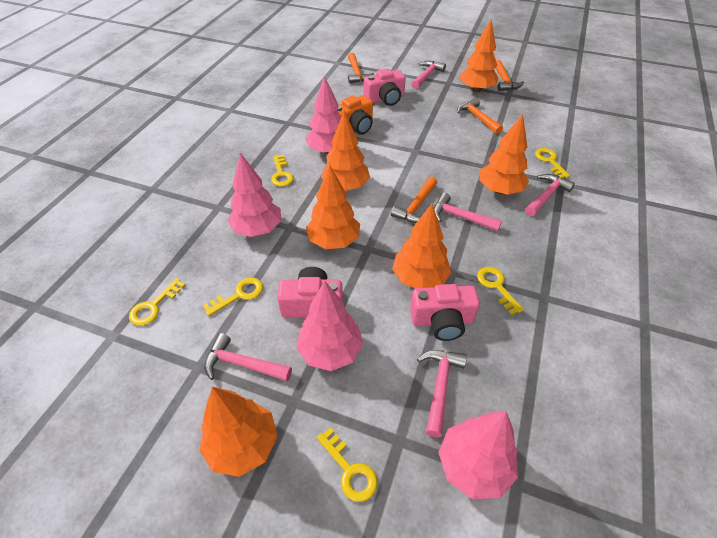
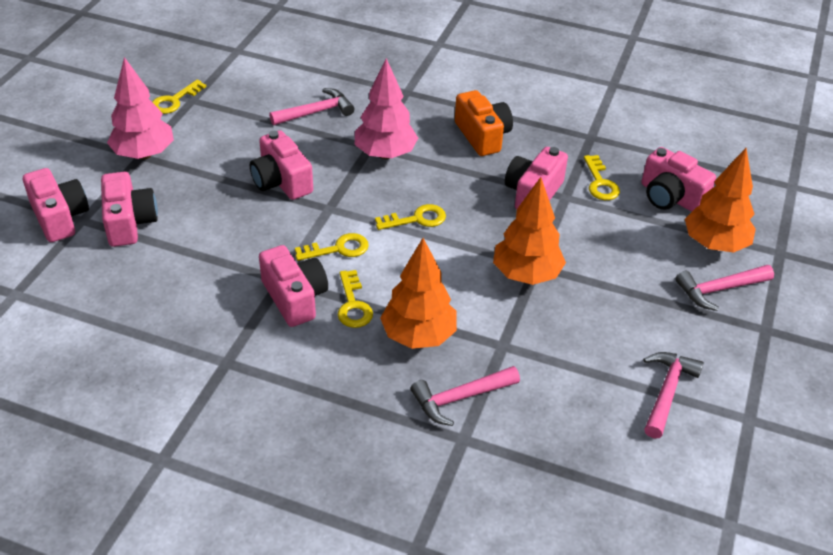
orange hammer: [348,53,374,83] [391,176,437,223] [457,98,503,134] [495,60,524,91] = 4 -> none = 0
orange tree: [199,387,278,477] [306,165,360,249] [321,111,370,191] [392,204,452,288] [459,20,498,92] [479,114,529,195] = 6 -> [380,238,457,349] [493,177,566,285] [685,148,756,253] = 3
pink camera: [277,267,343,318] [364,68,406,106] [410,284,480,341] = 3 -> [23,168,89,242] [101,172,158,247] [250,130,313,200] [259,245,328,327] [505,147,568,209] [641,147,716,212] = 6
pink hammer: [204,333,292,381] [411,61,446,89] [417,350,467,437] [434,193,502,232] [525,174,575,216] = 5 -> [269,88,354,125] [410,366,520,426] [643,352,704,439] [675,265,774,311] = 4
pink tree: [228,153,281,237] [297,281,364,371] [305,76,341,154] [438,411,518,499] = 4 -> [107,57,174,159] [355,58,418,159] = 2
yellow key: [129,278,186,326] [203,277,263,316] [271,155,294,187] [317,427,378,502] [477,267,524,315] [535,148,570,178] = 6 -> [152,80,207,114] [295,233,369,261] [338,270,373,328] [375,204,446,230] [584,155,620,200] = 5

